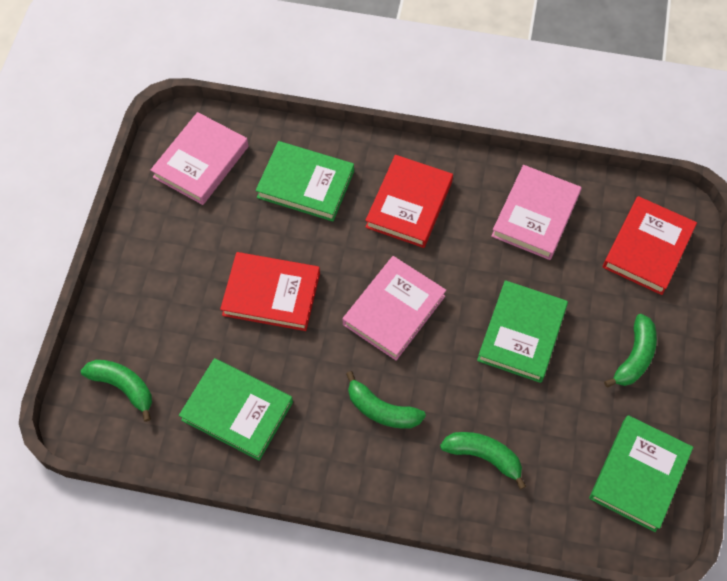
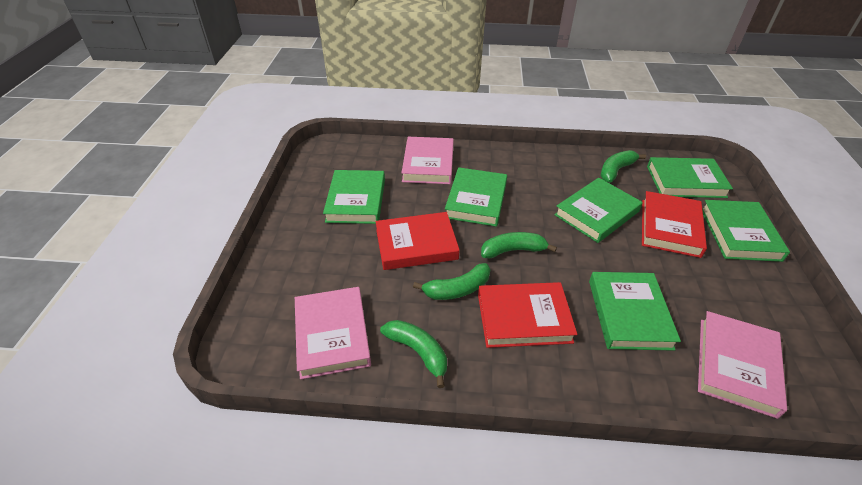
green book: [179,358,293,461] [256,141,354,222] [477,280,568,383] [589,415,693,532] = 4 -> [323,170,385,224] [445,167,507,227] [554,178,643,243] [589,272,681,351] [647,157,733,198] [702,200,790,262] = 6

